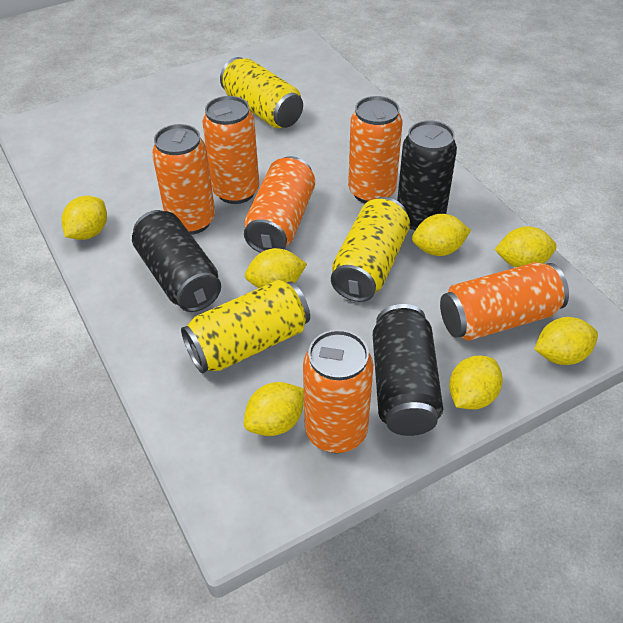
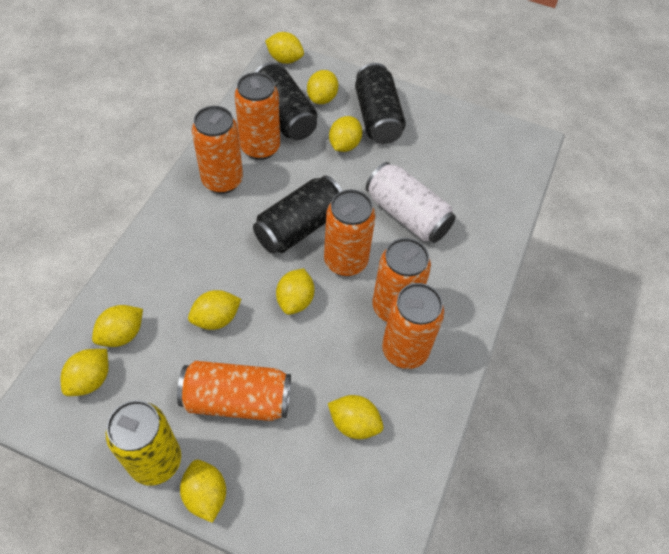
white can: none = 0 -> [366,162,456,243] = 1
yellow can: [181,280,310,374] [220,57,303,128] [331,197,410,302] = 3 -> [106,400,181,486] = 1
yellow lemon: [61,196,107,240] [244,382,304,436] [245,248,307,288] [412,214,471,256] [449,355,503,410] [495,226,557,267] [535,317,598,365] = 7 -> [61,349,109,396] [92,305,143,347] [180,460,226,523] [188,290,241,330] [265,32,304,64] [276,268,314,315] [307,70,338,104] [328,395,383,439] [329,116,362,152] = 9

